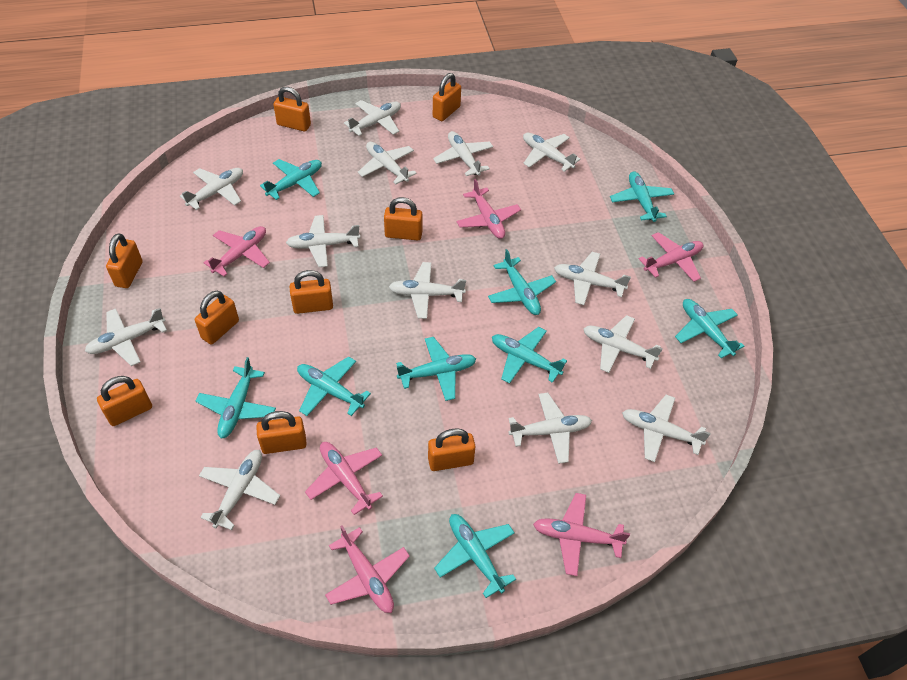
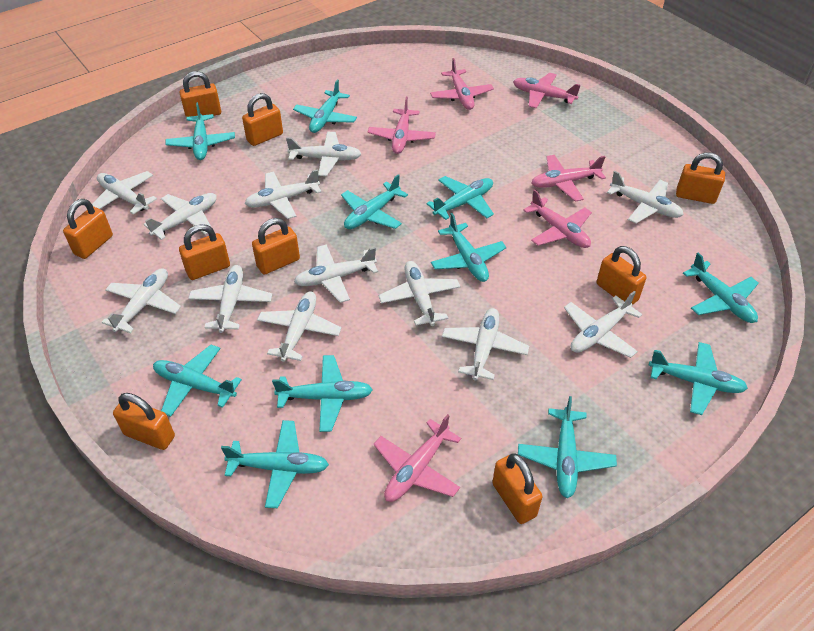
turquoise plane: [196,357,276,439] [260,159,322,200] [297,356,371,416] [396,337,476,401] [434,514,516,598] [488,249,556,315] [492,327,567,384] [610,171,674,222] [675,299,744,358] = 9 -> [153,345,242,417] [165,102,235,160] [221,420,329,508] [272,355,373,432] [293,79,357,133] [341,174,408,229] [426,176,494,220] [431,213,506,282] [518,396,617,498] [649,342,748,415] [683,253,759,323] = 11
white plane: [85,308,167,366] [180,168,243,210] [199,450,280,530] [286,215,360,267] [344,100,401,136] [358,142,417,184] [389,262,466,319] [433,131,493,176] [508,393,592,464] [523,133,581,172] [554,252,631,305] [583,315,663,373] [622,395,711,462] = 13 -> [92,171,157,214] [102,268,181,333] [144,193,217,240] [188,265,272,333] [245,169,322,219] [257,292,342,362] [286,132,361,176] [294,245,378,303] [378,261,460,326] [442,308,529,380] [564,291,642,358] [607,171,684,224] = 12

